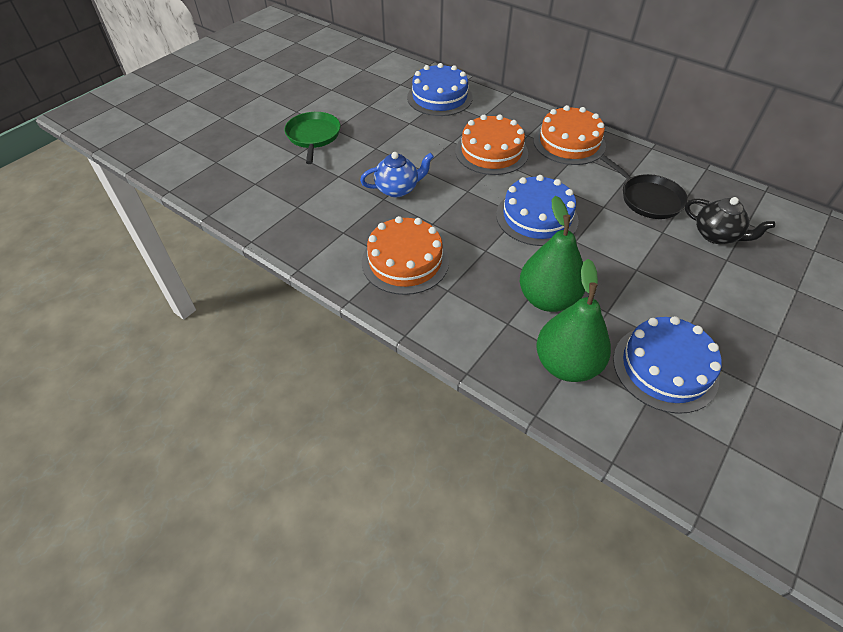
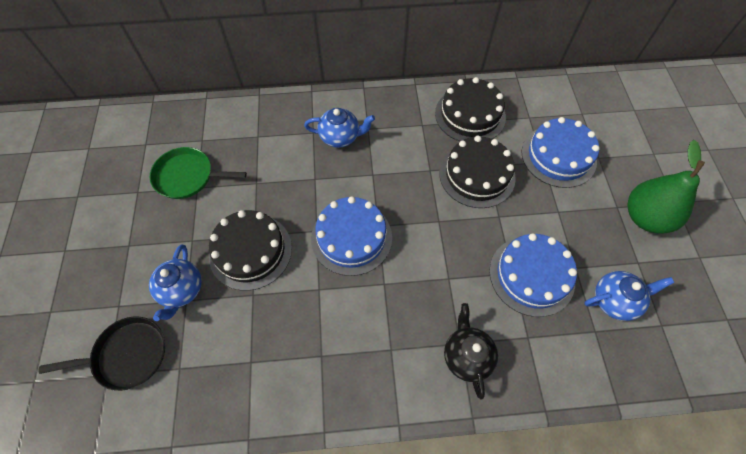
black cake: none = 0 -> [209,210,292,291] [435,77,506,141] [439,136,516,208] = 3
blue teapot: [360,152,434,197] = 1 -> [149,244,202,321] [304,108,375,148] [584,271,674,321] = 3
green pear: [520,196,585,312] [536,259,611,382] = 2 -> [627,140,705,234] = 1
orange cake: [362,216,449,295] [455,115,528,175] [533,105,606,165] = 3 -> none = 0

